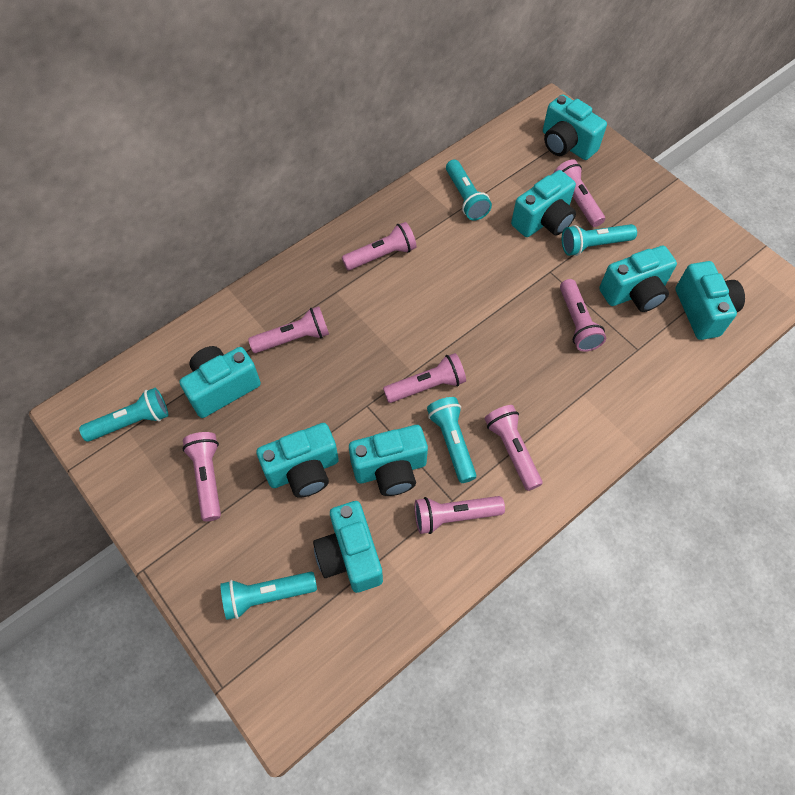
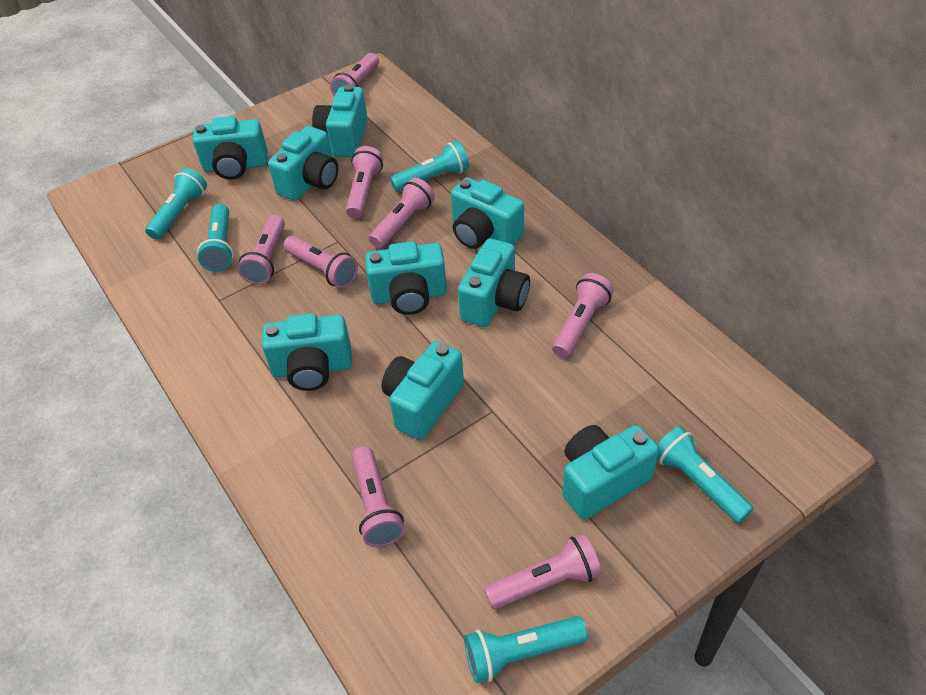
turquoise camera: [179,346,261,418] [256,423,339,498] [313,501,383,593] [349,425,428,496] [511,170,576,237] [543,94,607,160] [599,246,677,312] [675,261,745,340] = 8 -> [193,116,268,180] [262,313,352,391] [268,126,338,201] [312,84,368,157] [365,241,447,315] [382,341,464,440] [451,177,524,249] [458,238,530,327] [563,425,659,520] = 9

